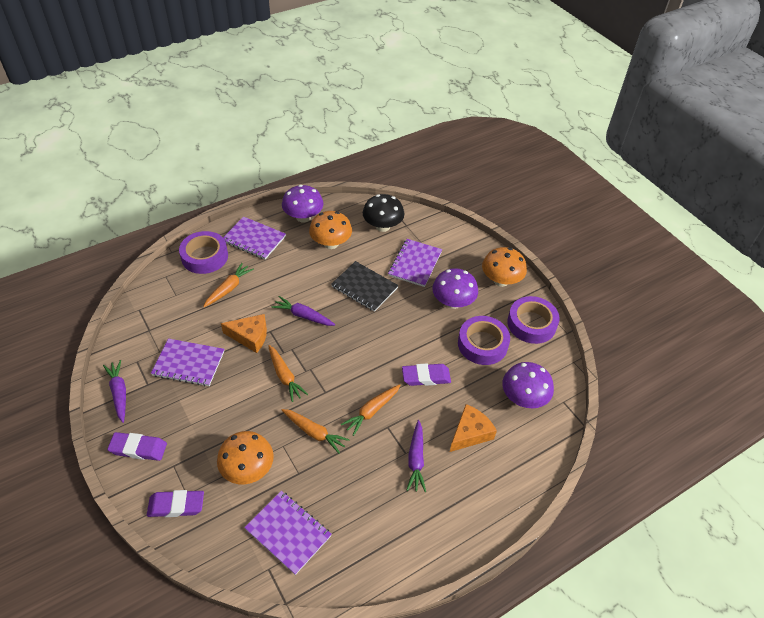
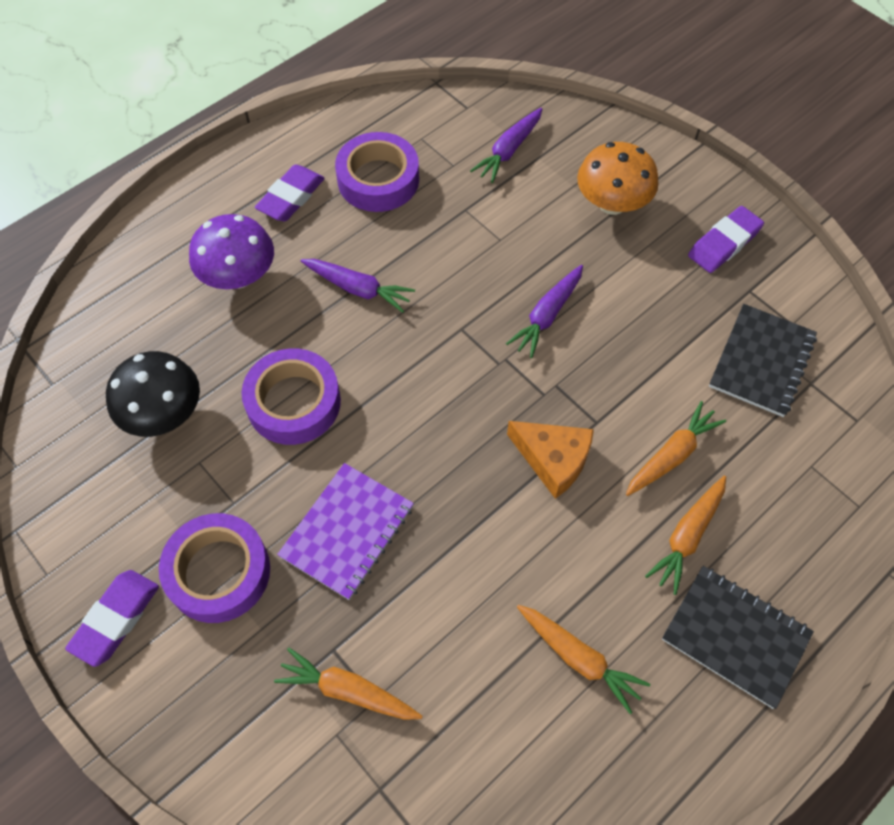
black notebook: [331,261,399,312] = 1 -> [662,566,814,709] [709,304,817,417] = 2
orange cheese: [221,314,267,353] [450,404,497,452] = 2 -> [507,421,594,499] = 1
orange mushroom: [217,431,274,484] [309,211,352,249] [482,247,527,287] = 3 -> [577,142,658,215] = 1
purple mushroom: [282,185,324,223] [432,268,478,309] [502,362,554,408] = 3 -> [189,214,274,289] = 1
purple notebook: [151,338,224,386] [223,216,286,259] [244,491,332,575] [388,239,442,287] = 4 -> [277,463,414,600] = 1

